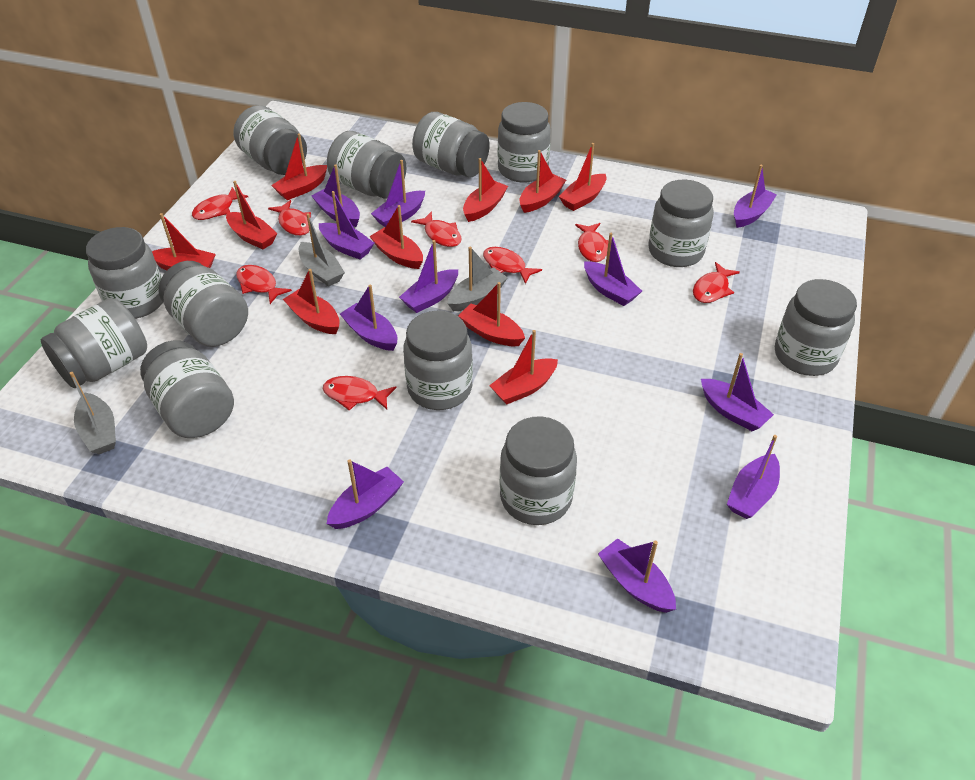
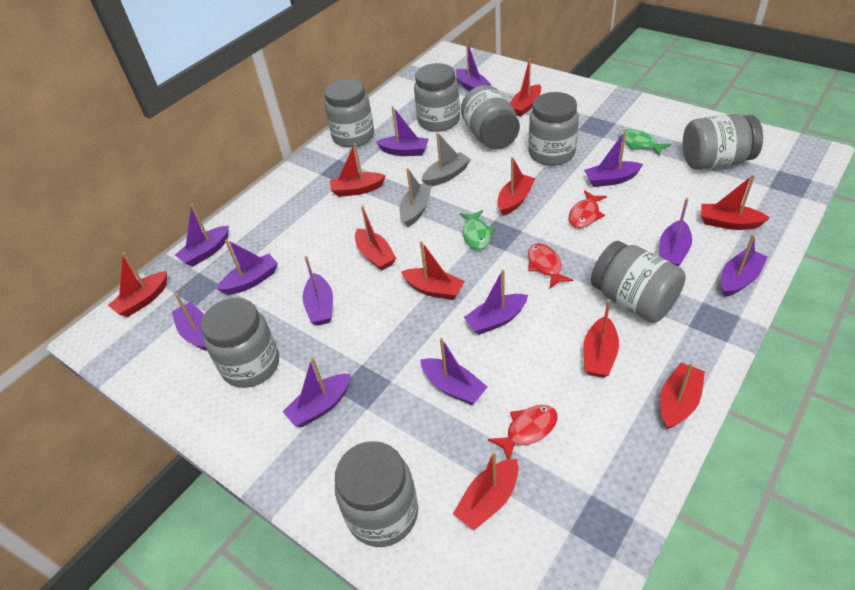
green fish: none = 0 -> [460,210,495,249] [619,129,671,156] = 2
grey boat: [69,372,116,454] [299,213,345,287] [447,247,508,311] = 3 -> [400,168,432,227] [422,132,471,186] = 2
grey jar: [41,298,147,388] [86,227,163,319] [140,340,234,438] [159,261,248,347] [233,105,307,175] [327,131,406,199] [403,311,473,410] [412,112,490,177] [498,102,551,183] [500,417,577,525] [648,179,714,267] [775,279,857,376] = 12 -> [201,298,279,388] [324,79,374,148] [335,441,418,547] [414,63,460,132] [461,85,520,149] [529,92,579,166] [591,241,686,323] [683,114,763,170] = 8
purple boat: [311,164,360,227] [319,191,374,260] [327,459,404,529] [340,284,397,351] [371,160,425,227] [399,240,458,313] [584,233,642,306] [598,538,676,613] [701,353,774,431] [727,435,780,519] [734,165,777,228] = 11 -> [172,293,207,351] [175,204,229,267] [217,239,278,295] [282,357,351,427] [303,256,333,326] [376,106,429,156] [420,338,487,405] [456,41,491,91] [464,269,528,335] [584,130,643,187] [659,198,692,266] [721,234,768,297] = 12
red fish: [192,187,248,220] [236,265,292,304] [268,200,311,236] [323,376,396,410] [411,211,462,247] [483,247,542,284] [575,223,609,262] [693,262,740,303] = 8 -> [488,405,558,460] [528,243,573,289] [569,190,607,228] = 3

